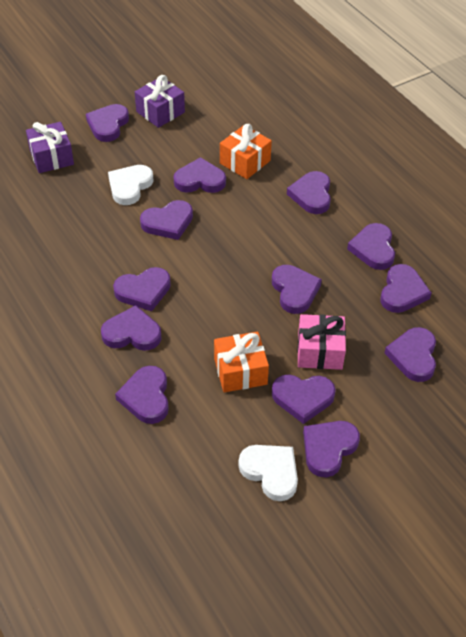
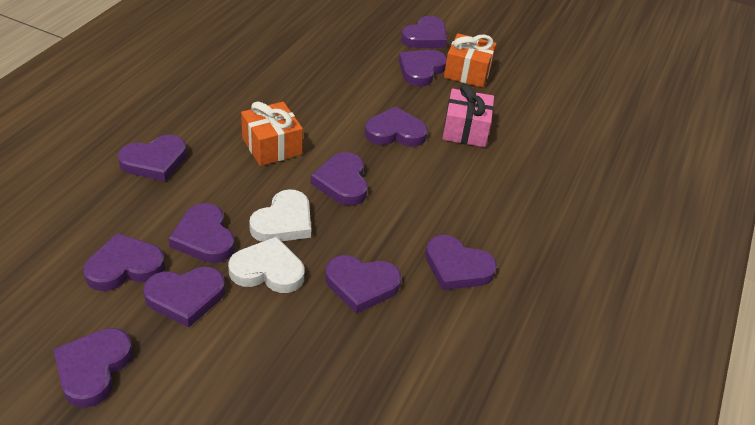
purple gift: [26,122,74,173] [135,75,185,128] = 2 -> none = 0
purple heart: [86,104,129,142] [101,305,162,351] [113,267,171,311] [115,366,169,424] [140,200,193,240] [173,157,226,193] [272,265,322,314] [272,374,336,424] [287,171,331,214] [303,421,360,477] [347,223,395,270] [380,264,431,313] [385,327,436,382] = 13 -> [53,328,133,408] [83,233,165,291] [118,135,187,181] [143,267,225,327] [168,203,235,263] [311,152,368,206] [325,255,401,314] [365,106,428,147] [399,50,447,87] [401,16,447,48] [425,235,497,290] = 11

